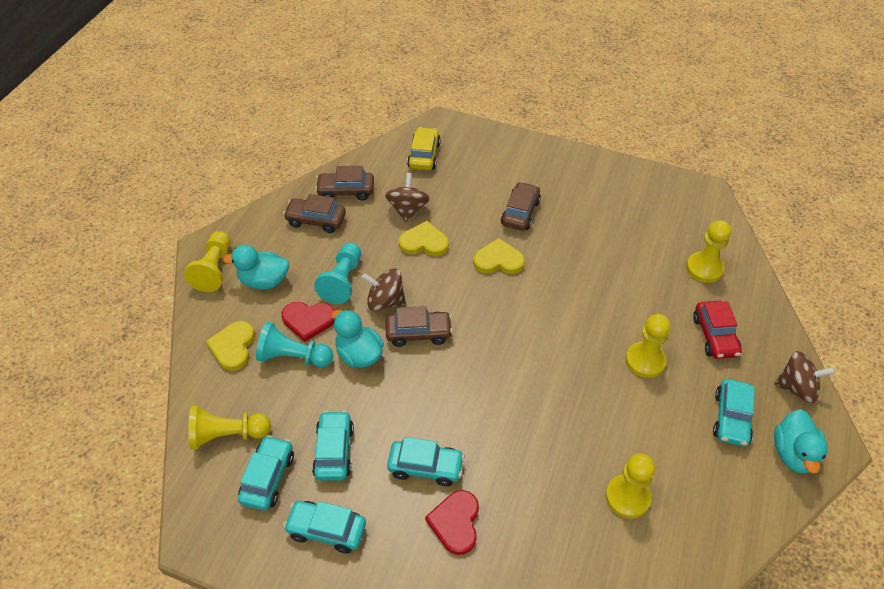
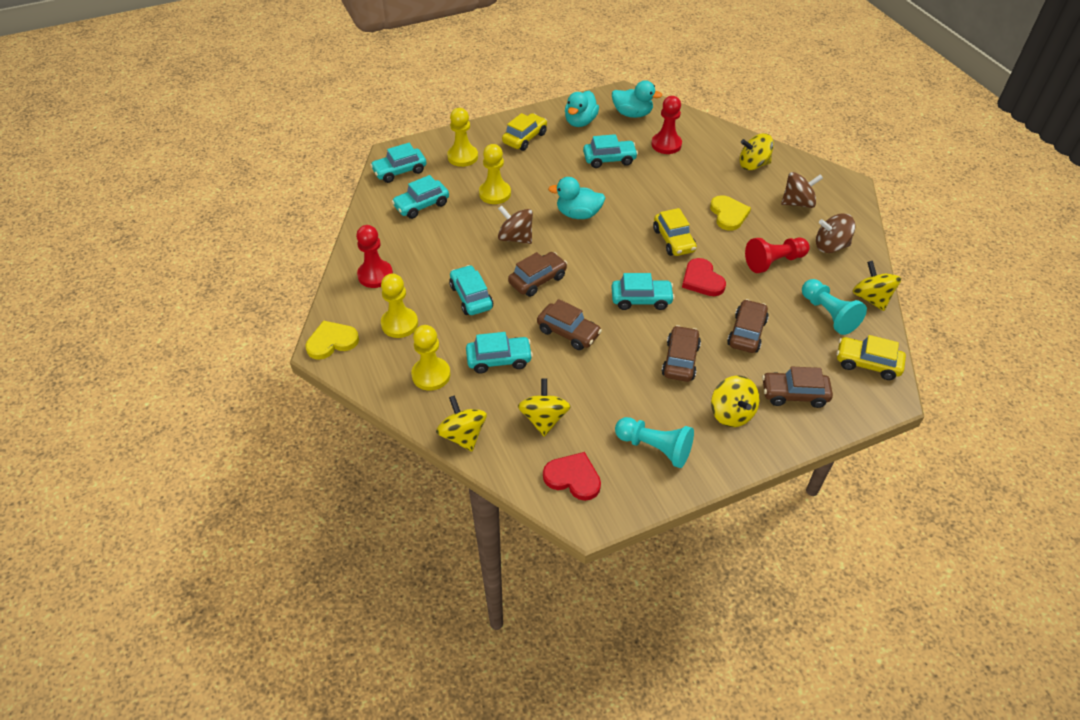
brown car: [283,194,346,233] [315,166,374,201] [385,306,453,347] [501,182,541,231] = 4 -> [508,252,567,297] [537,299,602,350] [662,325,701,382] [727,299,769,353] [762,367,833,408] = 5
red car: [693,301,742,359] = 1 -> none = 0
red pawn: none = 0 -> [356,225,393,288] [651,96,682,154] [745,238,810,273] = 3
turquoise car: [238,435,294,510] [283,501,366,553] [312,411,354,481] [387,437,465,486] [713,379,755,446] = 5 -> [370,143,426,183] [392,175,449,219] [449,265,493,315] [466,332,533,374] [583,134,638,168] [611,273,675,310] = 6
yellow car: [407,127,441,170] = 1 -> [502,113,547,151] [653,208,697,256] [837,335,906,380] = 3
yellow heart: [206,321,255,371] [399,221,449,256] [473,238,525,274] = 3 -> [305,320,359,360] [710,195,751,231] = 2
yellow pawn: [184,231,230,292] [188,406,271,449] [606,453,655,519] [625,314,671,378] [686,220,731,283] = 5 -> [381,274,418,338] [411,325,451,391] [447,108,478,167] [479,144,511,204] = 4
yellow spinning top: none = 0 -> [436,395,487,452] [518,378,571,436] [711,375,759,427] [740,133,774,170] [852,261,901,311] = 5

